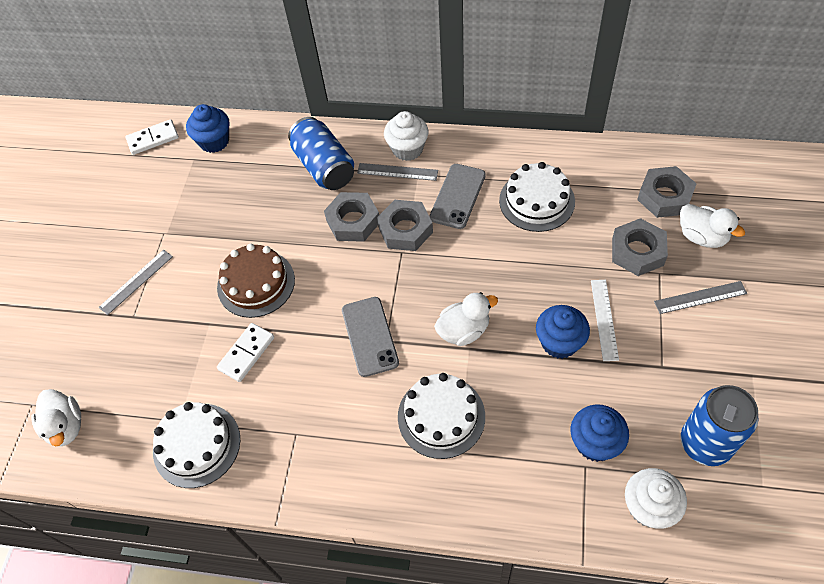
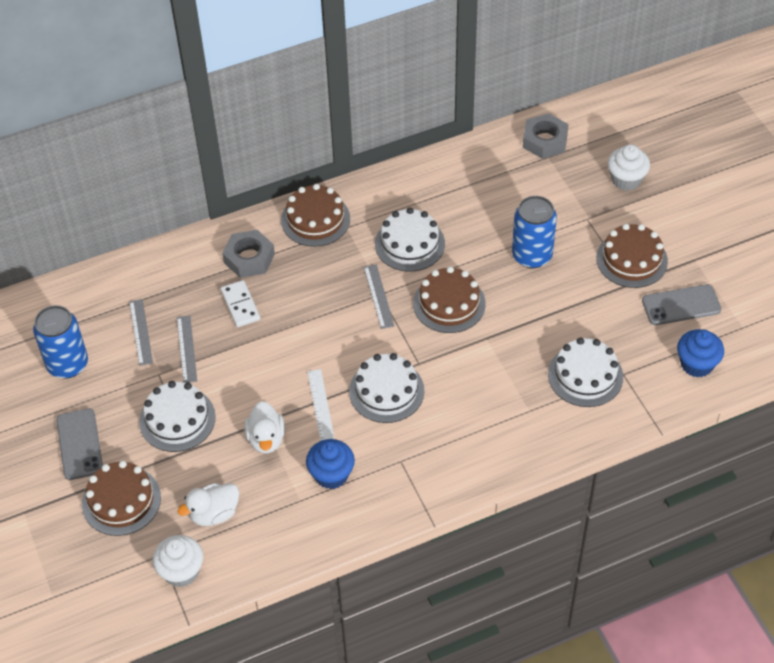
blue cupcake: [186,104,229,153] [536,305,590,359] [571,404,629,462] = 3 -> [306,439,355,489] [677,329,724,378] = 2
brown cake: [217,244,295,318] = 1 -> [82,461,161,536] [281,184,350,247] [413,266,485,333] [596,224,668,288] = 4
grey nut: [324,192,379,242] [377,200,433,251] [612,218,668,276] [637,166,697,218] = 4 -> [222,230,275,278] [523,113,569,159] = 2
white cake: [153,402,240,488] [398,373,485,459] [499,162,575,232] = 3 -> [139,381,216,452] [349,353,424,423] [375,208,445,272] [548,337,623,407] = 4
white domino: [125,119,179,155] [217,323,274,382] = 2 -> [221,280,260,327] = 1
white duck: [32,389,81,447] [434,292,498,346] [680,204,745,248] = 3 -> [178,483,239,526] [244,401,285,454] = 2

